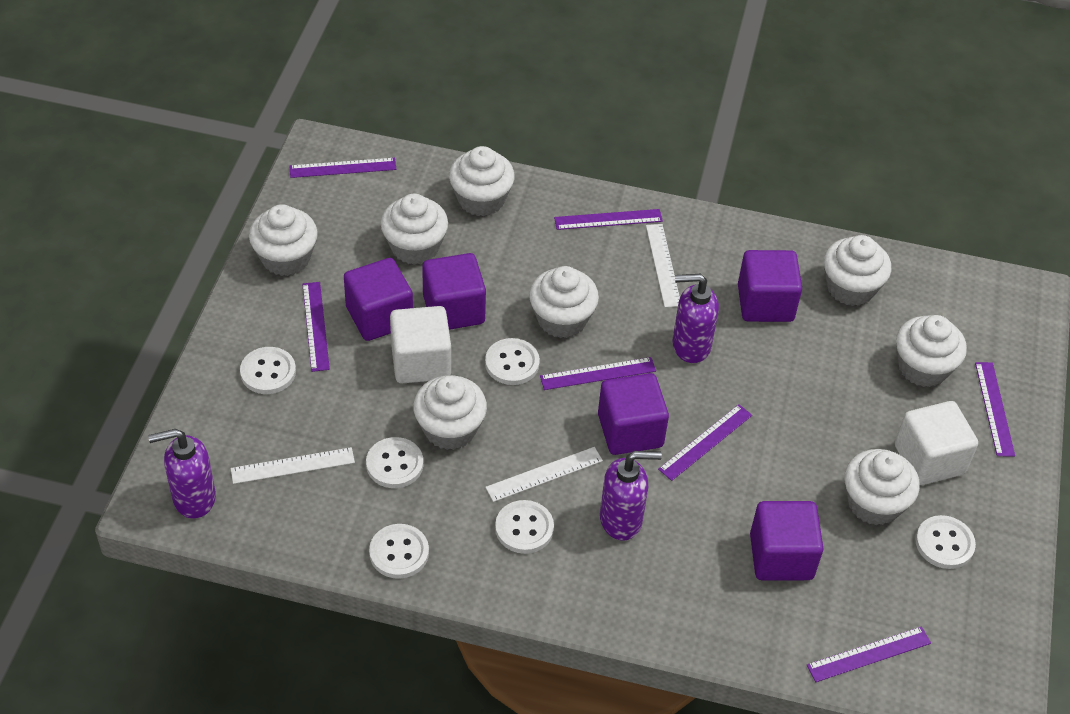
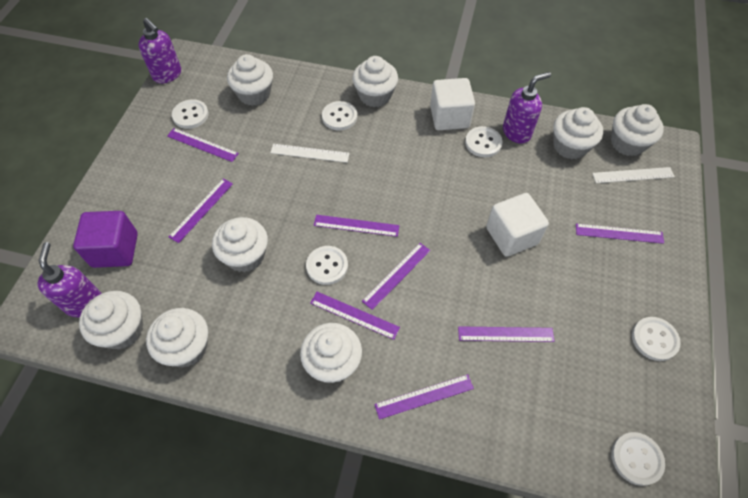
purple cube: [344,258,413,341] [422,253,486,330] [598,373,669,455] [738,250,802,322] [750,501,824,580] = 5 -> [73,211,138,268] = 1
purple ruler: [289,158,396,178] [302,282,330,372] [540,357,656,390] [554,209,663,230] [658,404,752,481] [807,626,931,682] [975,362,1015,456] = 7 -> [167,128,239,162] [169,178,233,243] [310,292,400,340] [314,215,399,237] [362,243,430,310] [374,374,474,420] [458,326,555,342] [576,224,664,244] = 8
white ruler: [231,447,355,484] [485,447,603,502] [646,224,680,308] = 3 -> [270,144,350,163] [592,167,675,183] = 2

